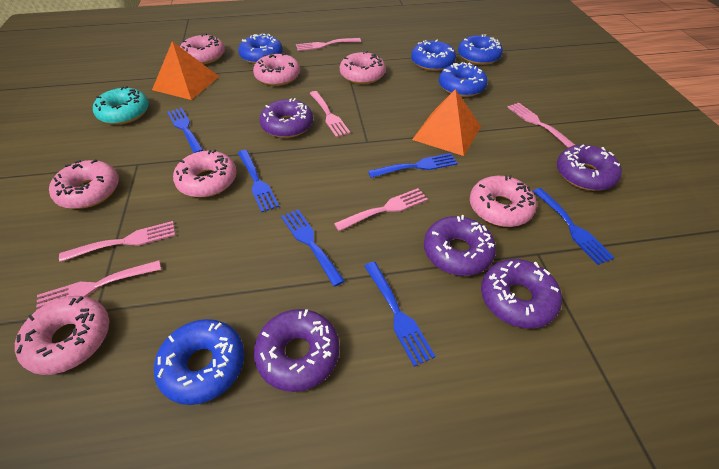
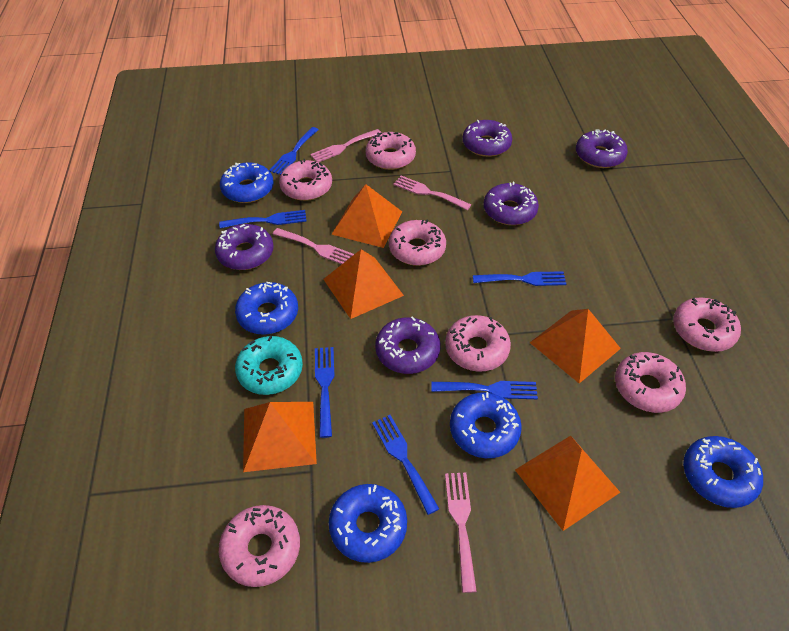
orange pyramid: [152,41,219,100] [412,89,481,156] = 2 -> [243,402,317,472] [323,249,404,319] [331,184,402,248] [515,436,621,531] [530,309,621,383] = 5
pink fork: [36,260,161,311] [59,221,176,262] [296,38,361,51] [309,91,350,137] [334,188,428,231] [507,103,576,148] = 6 -> [273,228,354,264] [310,129,381,162] [393,176,471,210] [445,473,477,593] = 4

